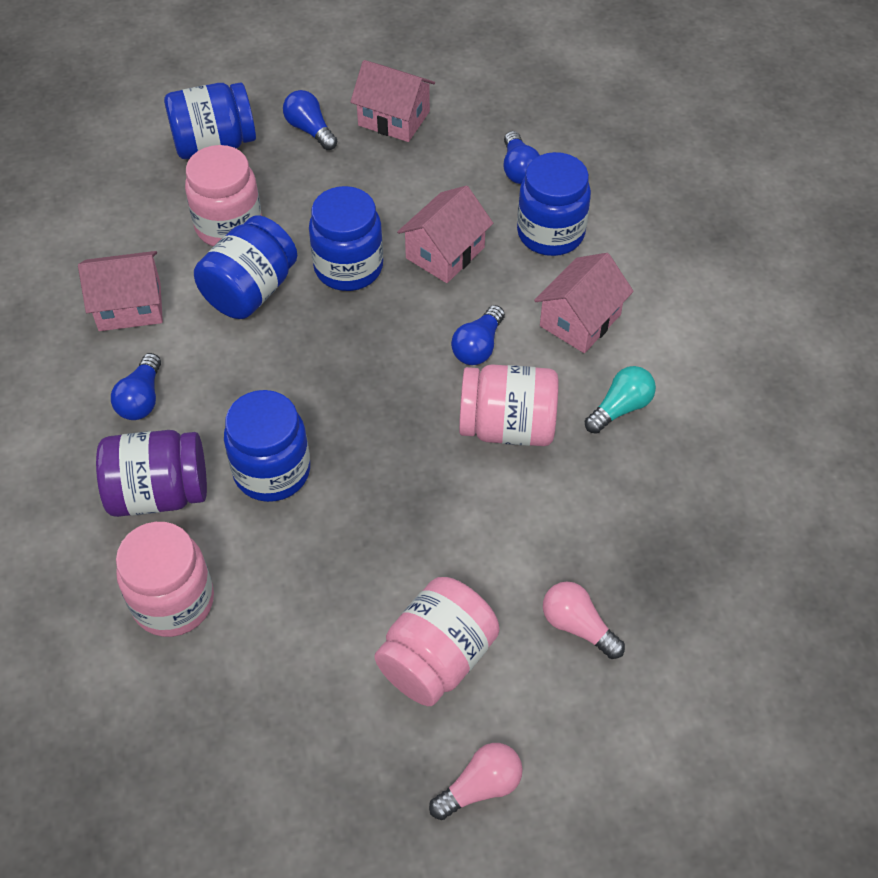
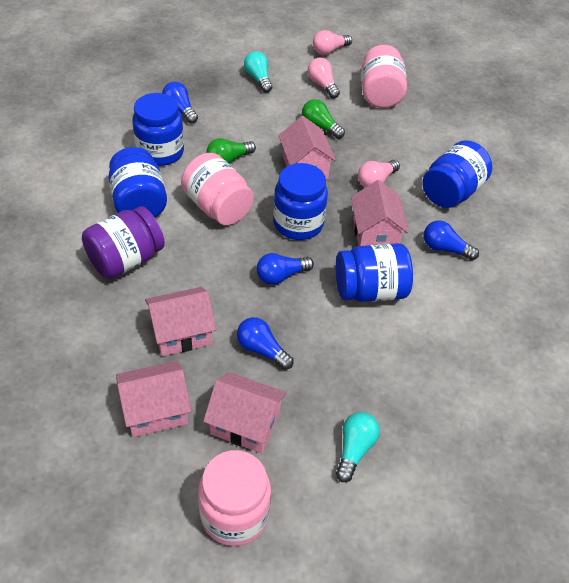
green light bulb: none = 0 -> [207,138,256,163] [302,99,345,139] = 2
pink house: [78,251,163,331] [350,60,435,142] [397,186,493,283] [534,253,634,353] = 4 -> [116,361,191,437] [145,287,216,356] [203,372,287,453] [279,116,336,179] [351,180,409,246] = 5
pink jar: [116,522,214,637] [185,145,262,246] [374,577,500,706] [459,364,559,446] = 4 -> [181,153,254,225] [198,450,271,546] [361,45,407,108] = 3
pink light bulb: [429,743,523,820] [543,581,625,659] = 2 -> [307,58,340,98] [313,30,352,55] [358,160,400,188] = 3
turquoise light bulb: [585,366,656,434] = 1 -> [244,51,272,93] [336,412,380,482] = 2

